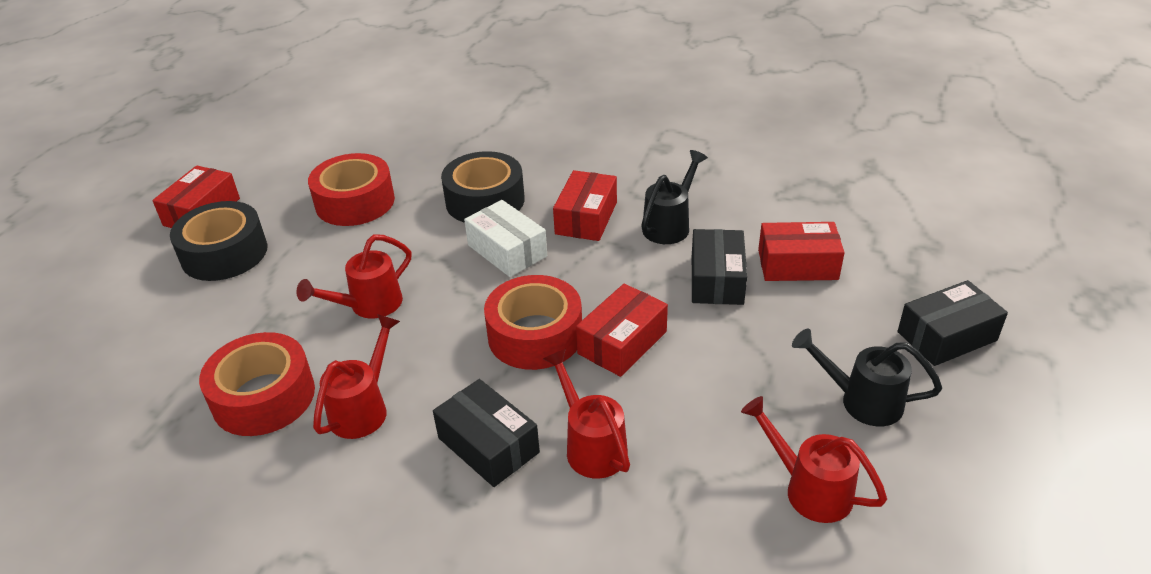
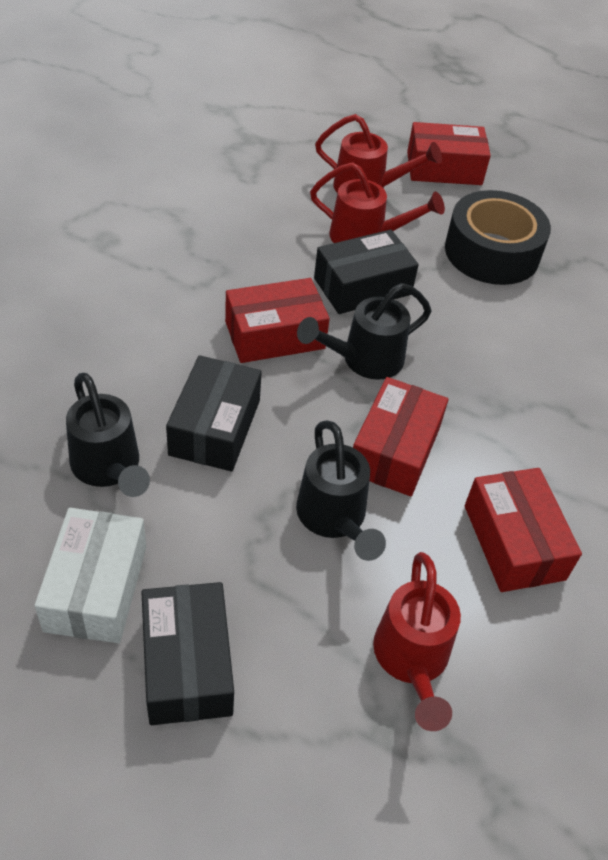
black tape: [170,201,268,281] [441,151,525,223] = 2 -> [445,190,551,285] = 1
black watering can: [641,150,708,244] [792,328,942,426] = 2 -> [66,373,150,497] [296,420,386,561] [297,283,431,380] = 3
red tape: [199,332,315,436] [308,153,395,226] [484,275,582,370] = 3 -> none = 0
red watering can: [296,234,412,319] [313,314,400,439] [543,349,630,479] [741,396,887,523] = 4 -> [310,162,445,243] [315,114,442,193] [373,552,461,731] = 3

